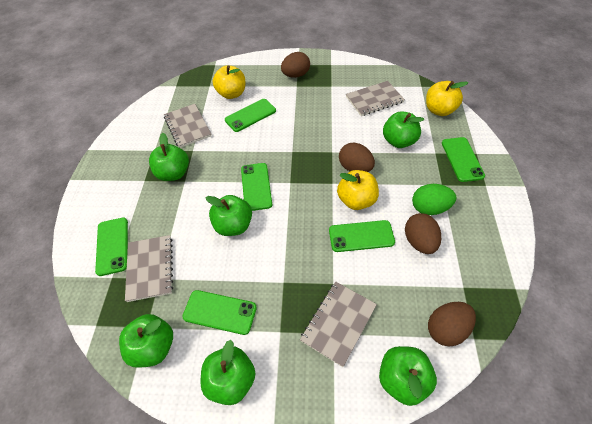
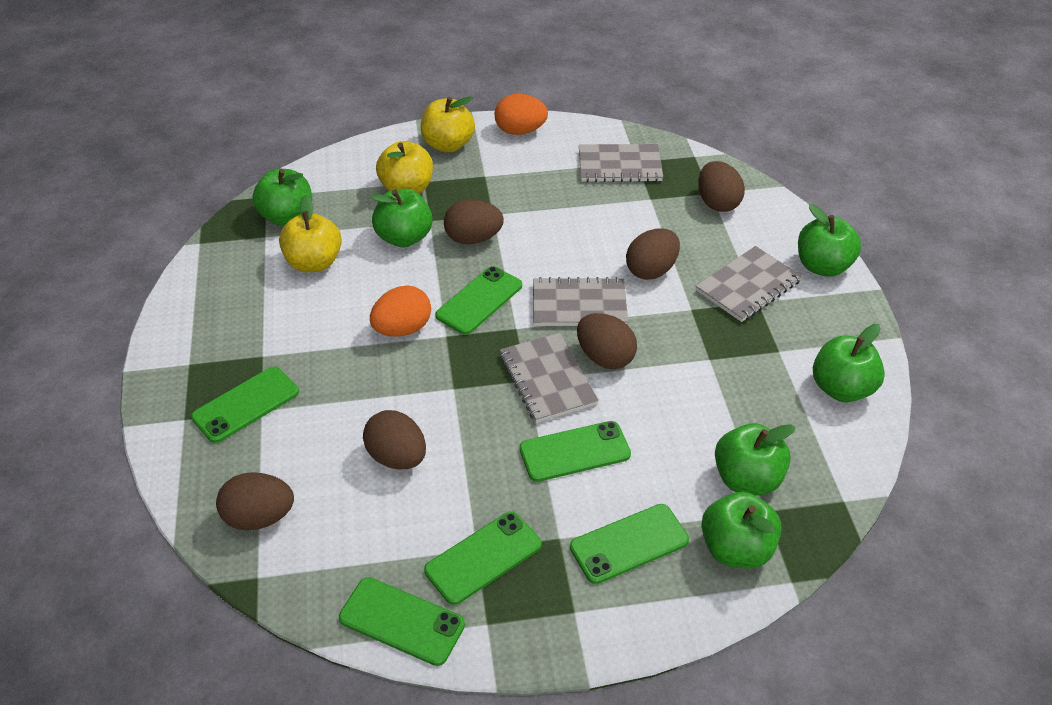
brown egg: [281,52,310,78] [339,142,375,172] [405,213,441,254] [428,302,476,346] = 4 -> [216,472,294,530] [363,410,426,469] [444,199,504,244] [577,313,637,369] [626,228,680,280] [698,161,745,212] = 6
green egg: [412,184,456,215] = 1 -> none = 0
orange egg: none = 0 -> [370,285,431,337] [495,94,548,135] = 2

